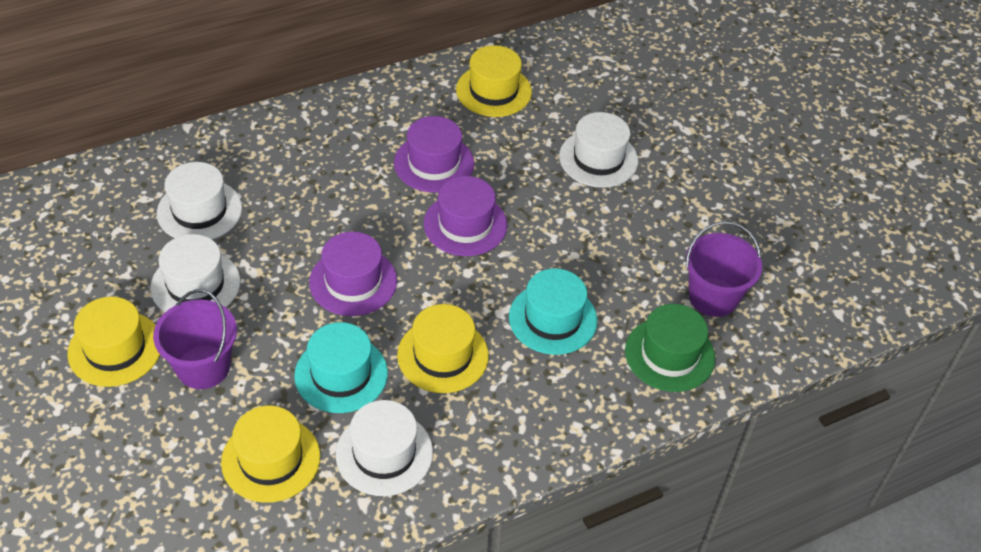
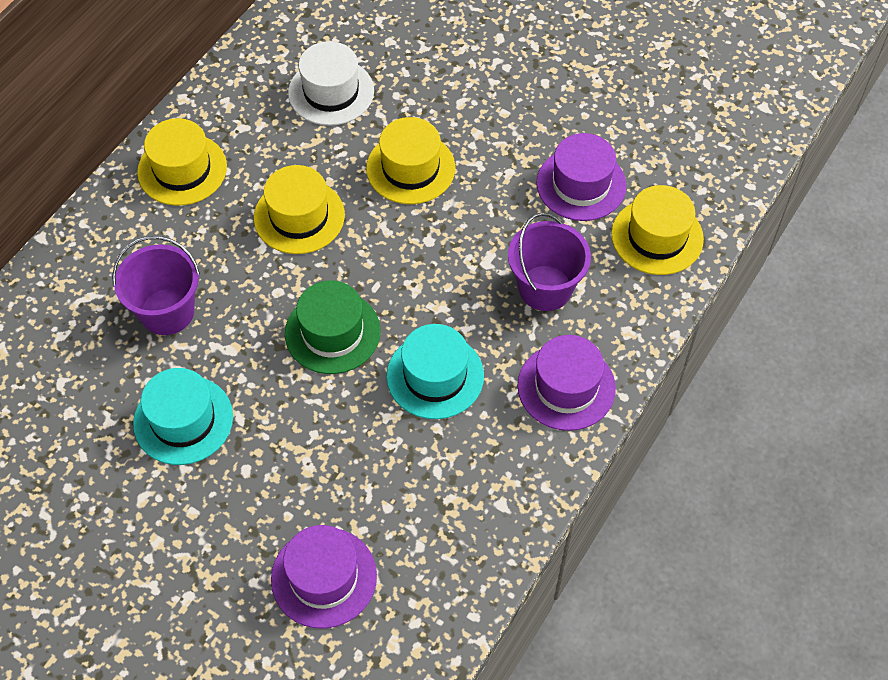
white hat: [150,234,240,312] [157,162,242,240] [335,400,433,496] [559,112,638,188] = 4 -> [288,41,374,126] = 1

